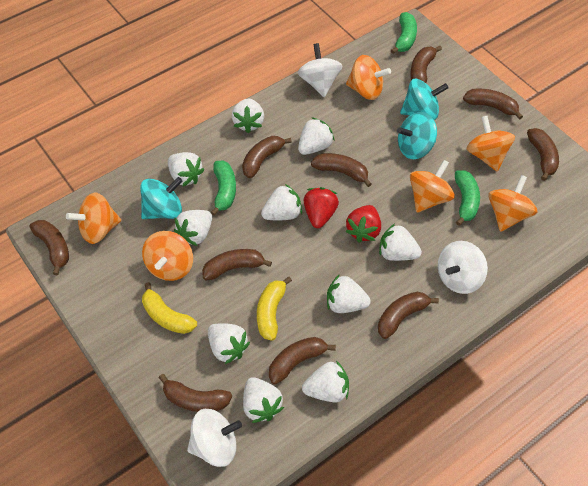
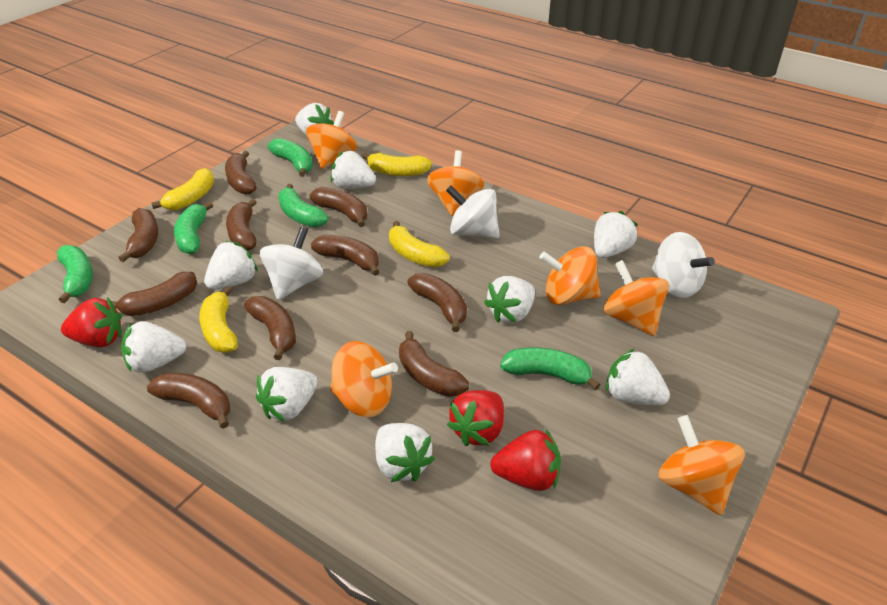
green banana: [211,161,236,216] [391,12,417,54] [455,170,480,226] = 3 -> [57,245,93,303] [174,202,213,254] [268,138,313,177] [278,184,328,227] [500,347,600,391] = 5
red strawberry: [304,187,339,228] [345,205,381,242] = 2 -> [61,298,122,347] [447,390,504,446] [490,429,561,491] = 3
turquoise spinning top: [140,177,182,219] [397,112,437,159] [400,79,448,120] = 3 -> none = 0
white strawberry: [168,152,205,187] [174,210,212,246] [208,323,250,364] [232,98,264,133] [243,377,284,423] [261,184,302,220] [298,117,335,155] [302,361,349,402] [327,274,371,313] [379,224,422,261] = 10 -> [121,321,186,373] [204,241,258,290] [256,367,318,422] [295,103,334,135] [331,151,376,189] [375,423,435,482] [484,276,535,323] [594,211,638,258] [606,348,670,405] = 9
yellow banana: [142,282,197,334] [257,277,292,341] = 2 -> [151,168,214,210] [199,286,238,353] [362,152,432,176] [389,221,450,267] = 4

